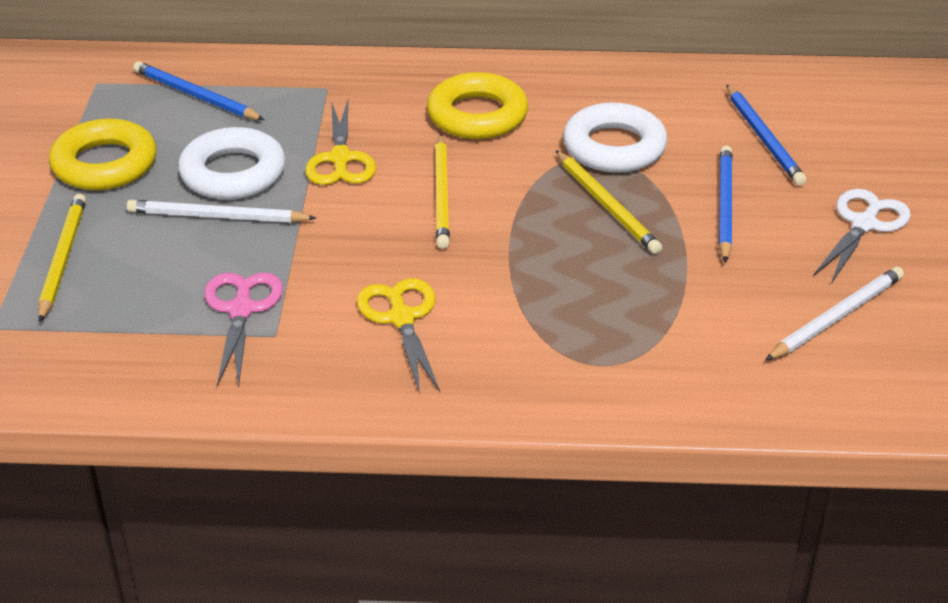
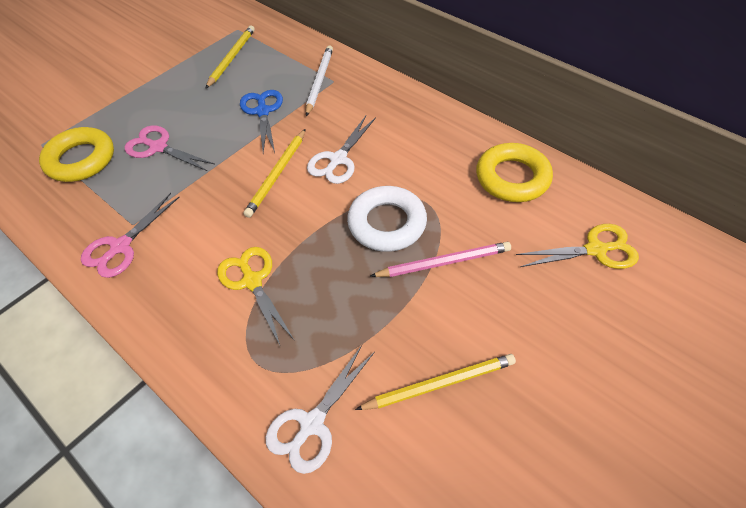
blue pencil: [133,61,265,120] [719,146,733,263] [726,85,806,186] = 3 -> none = 0
blue scissors: none = 0 -> [240,90,283,153] = 1
pink pencil: none = 0 -> [371,242,511,277] = 1
pink scissors: [205,272,283,388] = 1 -> [81,193,179,278] [125,125,214,171] = 2
white pencil: [127,200,316,223] [765,267,904,361] = 2 -> [306,45,333,116] = 1
white ring: [178,127,286,200] [563,103,667,173] = 2 -> [347,186,427,252] = 1
white scissors: [813,189,911,284] = 1 -> [265,345,375,474] [307,116,376,184] = 2

